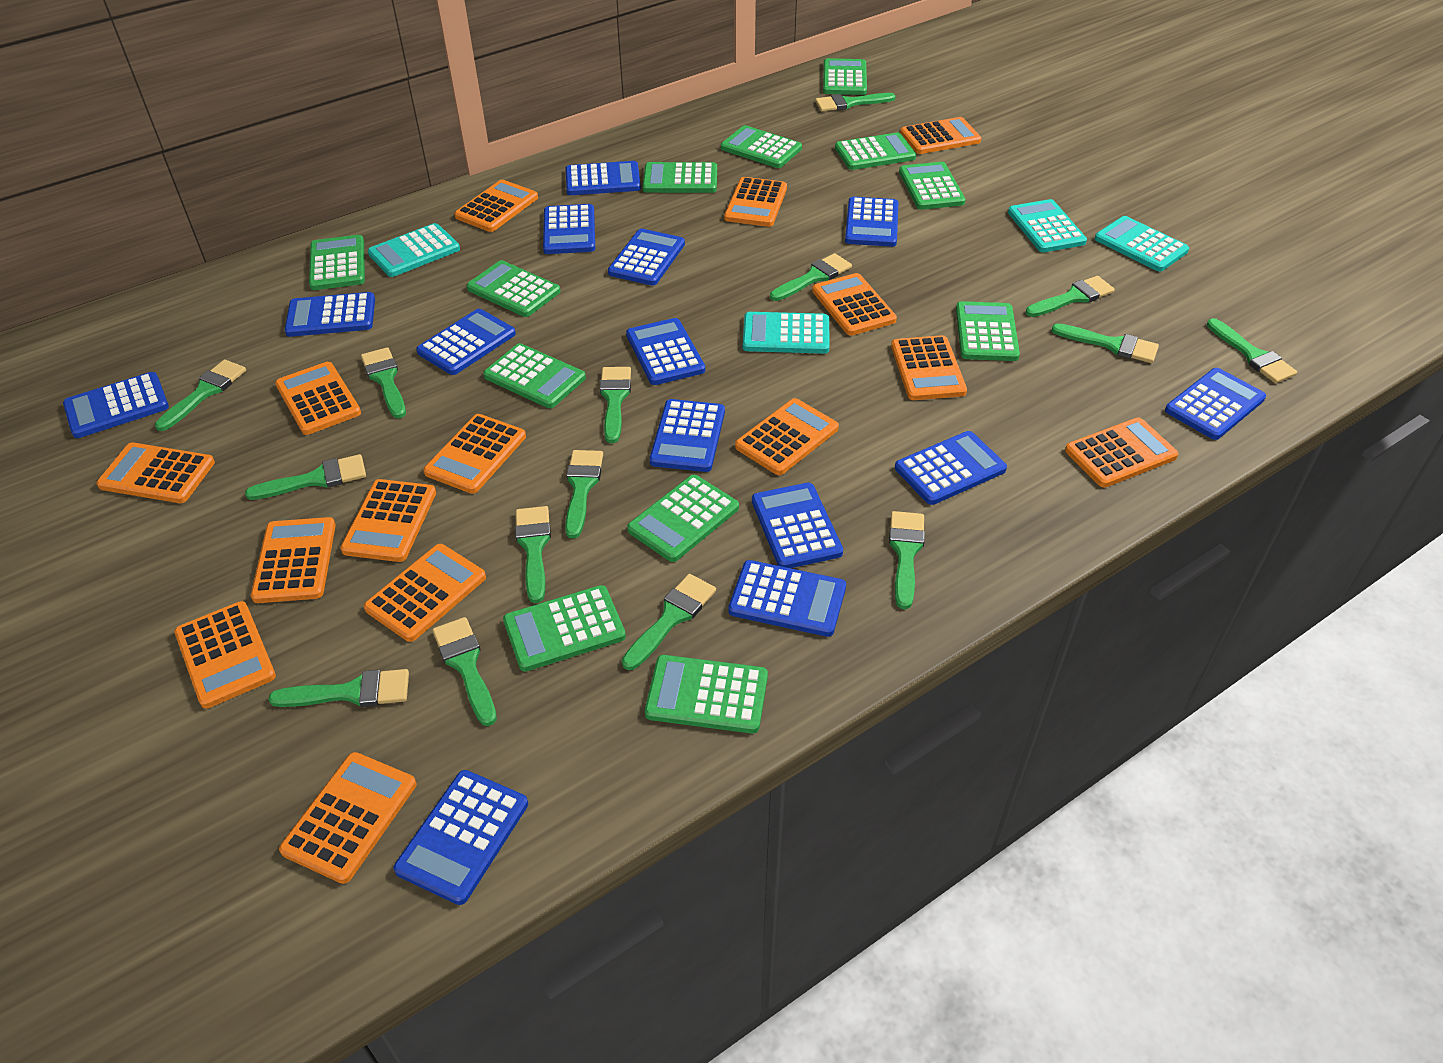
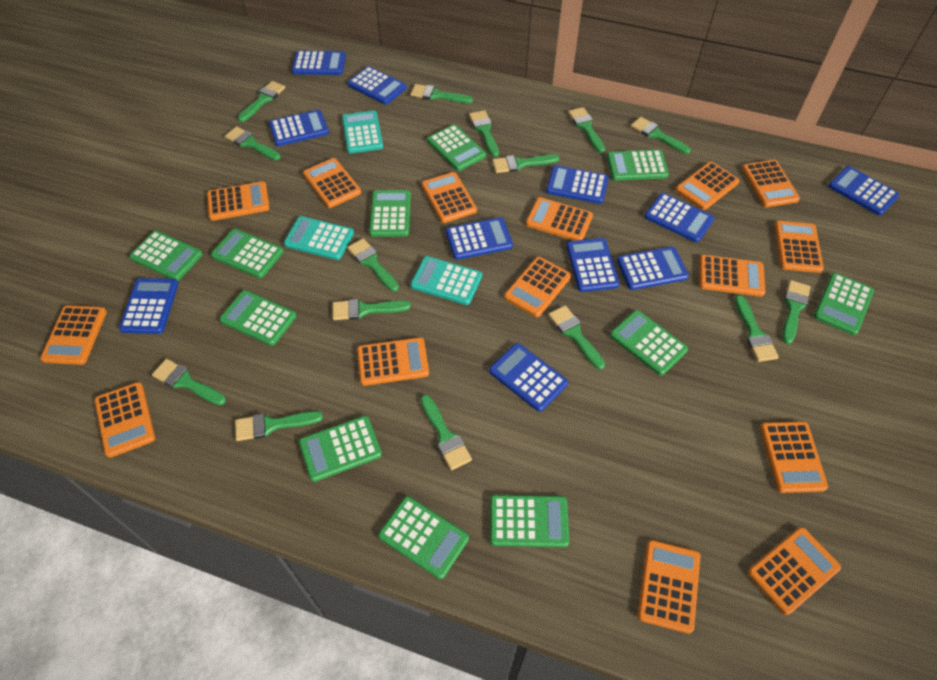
blue calculator: [63,372,169,438] [285,292,375,337] [393,770,528,905] [416,309,516,375] [543,204,595,254] [565,161,641,195] [608,229,685,286] [626,318,705,385] [650,399,725,472] [728,560,846,637] [752,483,843,568] [845,197,899,247] [895,431,1007,505] [1165,368,1266,440] = 14 -> [119,278,178,334] [269,110,329,146] [292,51,346,75] [348,66,407,104] [446,217,513,260] [489,343,568,412] [546,165,609,204] [566,238,620,292] [617,247,689,290] [644,193,714,243] [828,166,899,216] = 11
green calculator: [309,235,365,290] [467,260,561,317] [483,343,586,408] [503,585,626,672] [627,475,739,562] [643,162,717,193] [645,655,768,734] [721,125,802,168] [823,58,867,95] [835,132,916,170] [899,162,966,210] [956,301,1020,361] = 12 -> [129,230,203,281] [211,229,283,278] [219,290,296,346] [299,416,382,482] [369,190,411,237] [378,496,469,579] [427,124,486,171] [490,495,569,547] [607,150,669,181] [610,310,688,375] [814,273,874,335] = 11
turquoise calculator: [368,223,460,277] [743,312,830,354] [1008,199,1087,252] [1095,216,1189,272] = 4 -> [284,216,354,260] [342,110,383,153] [410,256,482,305] = 3

